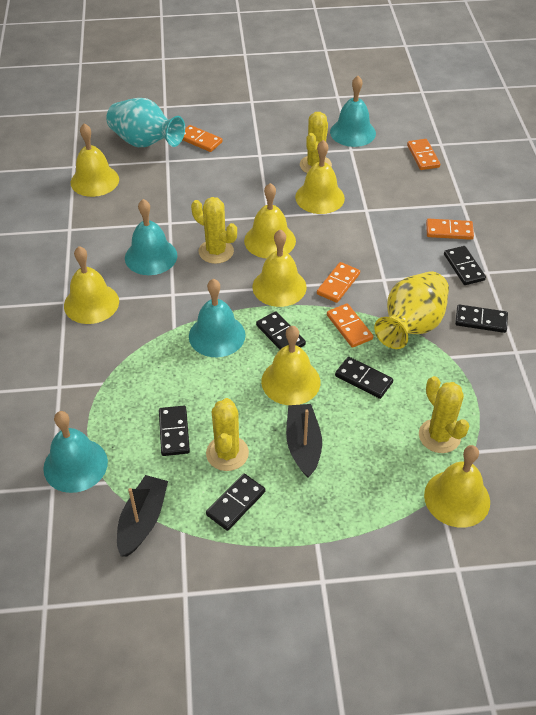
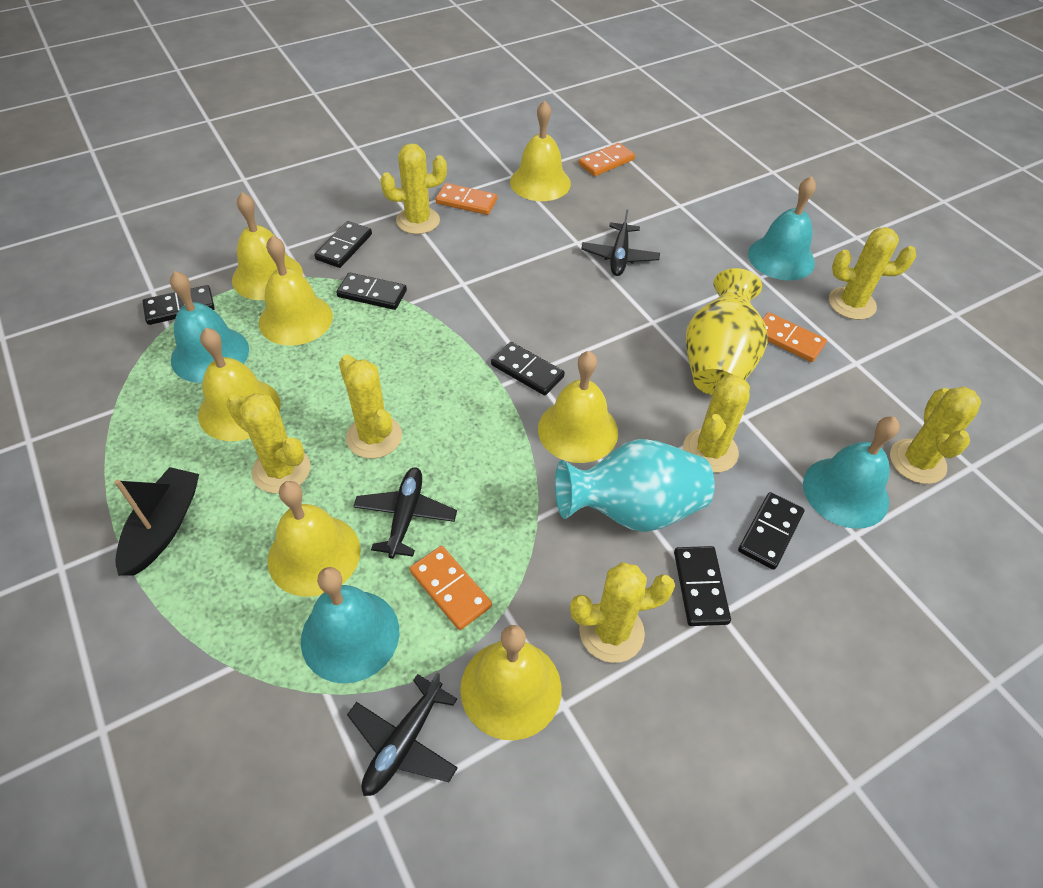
black boat: [117,475,168,557] [286,404,322,478] = 2 -> [115,467,199,576] = 1
black plane: none = 0 -> [347,672,458,796] [353,467,457,559] [581,209,660,276] = 3
orange domino: [183,125,223,152] [317,262,360,303] [327,303,373,348] [407,139,440,170] [426,219,474,240] = 5 -> [410,546,492,630] [436,183,497,215] [579,143,635,176] [763,312,827,362] = 4
yellow cactus: [191,197,237,264] [206,398,249,471] [300,112,332,173] [419,376,469,453] = 4 -> [226,393,310,493] [339,355,402,459] [380,143,447,234] [570,562,675,663] [683,375,750,473] [829,227,916,320] [890,387,981,484] = 7

